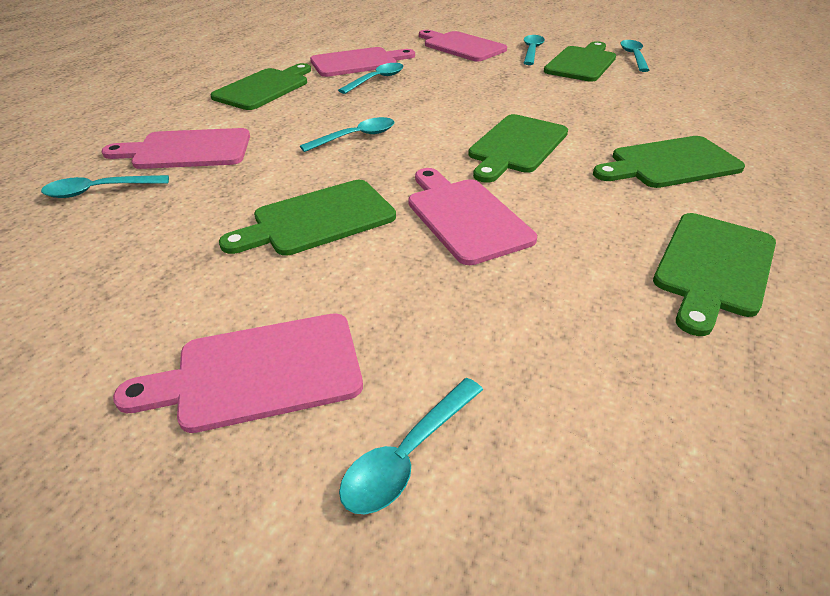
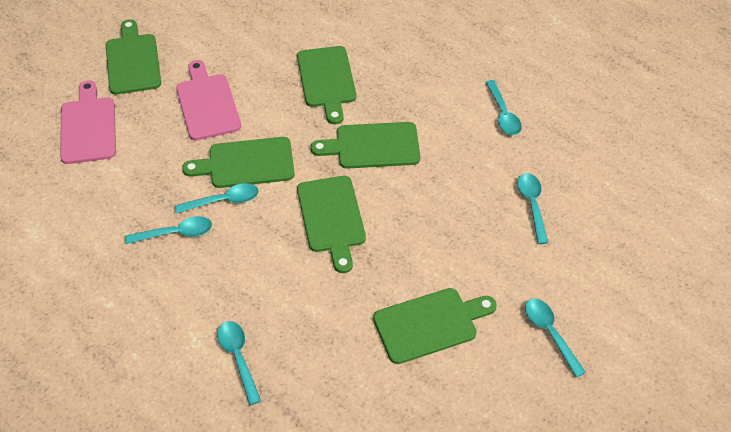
pink cutting board: [101,128,250,169] [113,313,363,433] [310,47,415,77] [408,168,537,265] [419,30,507,62] = 5 -> [60,80,116,164] [176,60,241,140] = 2

